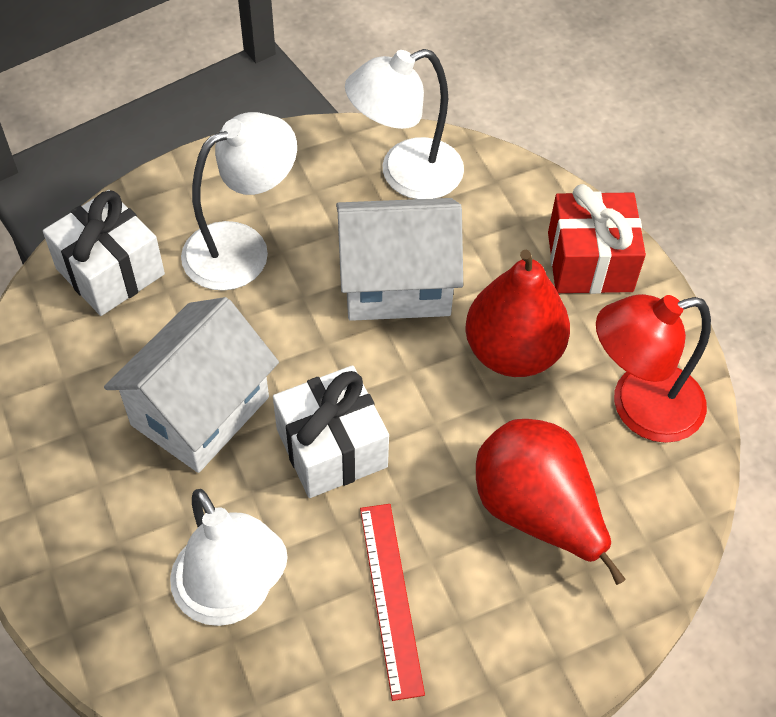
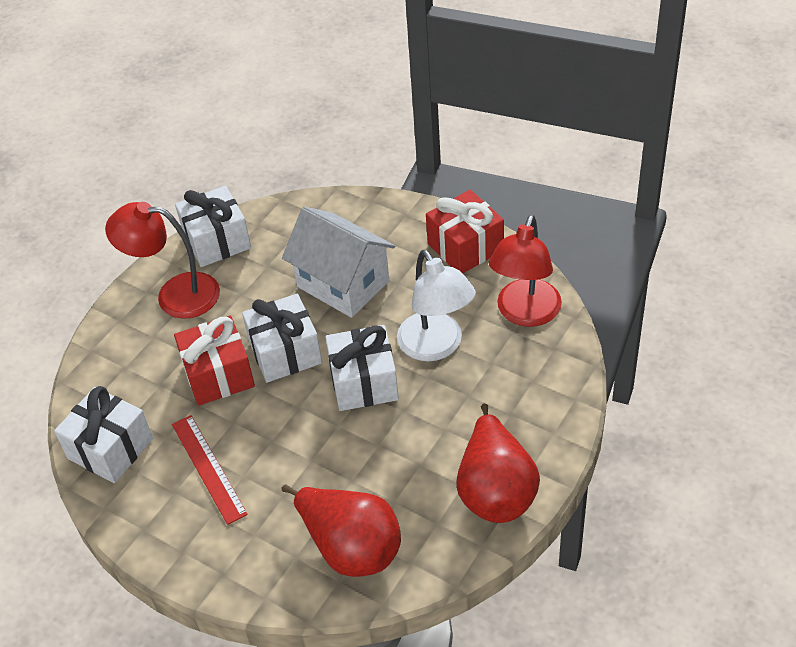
red gift: [548,184,646,294] = 1 -> [174,316,255,406] [426,190,504,273] = 2
red lamp: [596,294,711,443] = 1 -> [105,202,220,319] [489,215,562,327] = 2
white gift: [43,190,165,316] [273,365,389,498] = 2 -> [54,386,153,483] [175,186,251,267] [242,294,322,383] [325,325,399,411] = 4
white house: [104,297,279,473] [336,198,463,321] = 2 -> [282,207,395,318] = 1
white lamp: [170,489,288,626] [181,112,297,291] [345,49,464,199] = 3 -> [397,250,476,362] = 1

